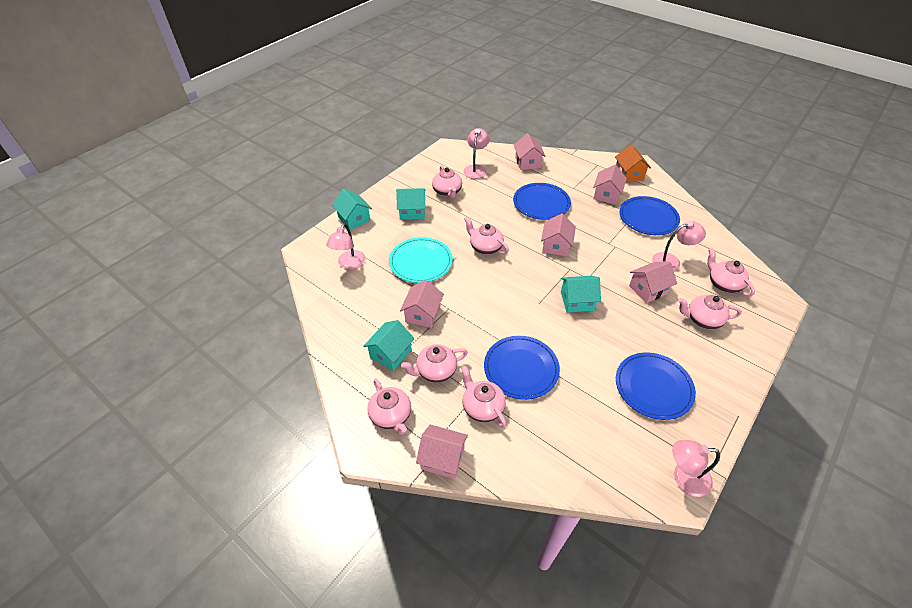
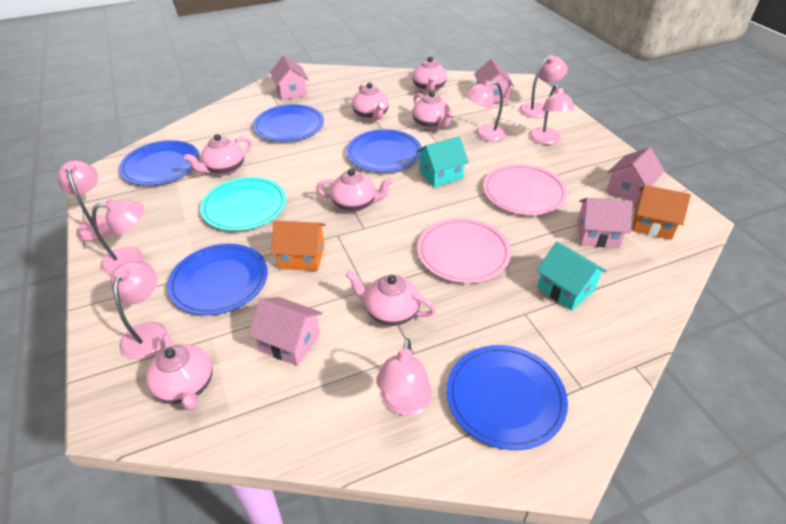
blue plate: [484,336,560,400] [513,183,571,220] [616,352,696,420] [619,196,680,235] = 4 -> [119,140,200,185] [167,244,268,315] [253,104,324,142] [346,129,422,172] [447,345,568,450] = 5
orange house: [615,145,651,182] = 1 -> [271,221,325,271] [632,185,691,240] = 2
pink house: [400,280,444,328] [416,424,468,479] [514,133,546,170] [541,213,576,256] [593,165,627,204] [629,262,677,303] = 6 -> [248,297,322,366] [270,55,309,100] [474,59,514,103] [577,198,633,248] [607,147,665,204] = 5
pink lamp: [326,224,366,270] [463,128,489,179] [652,221,706,271] [672,440,720,497] = 4 -> [58,161,112,241] [92,199,144,275] [110,261,168,359] [376,338,432,415] [465,80,507,141] [520,55,568,118] [529,84,575,145] = 7
pink plate: none = 0 -> [417,218,511,283] [483,164,567,215] = 2
turquoise house: [332,189,372,230] [363,320,415,371] [396,188,426,220] [561,276,601,313] = 4 -> [416,136,469,187] [536,242,607,311] = 2

